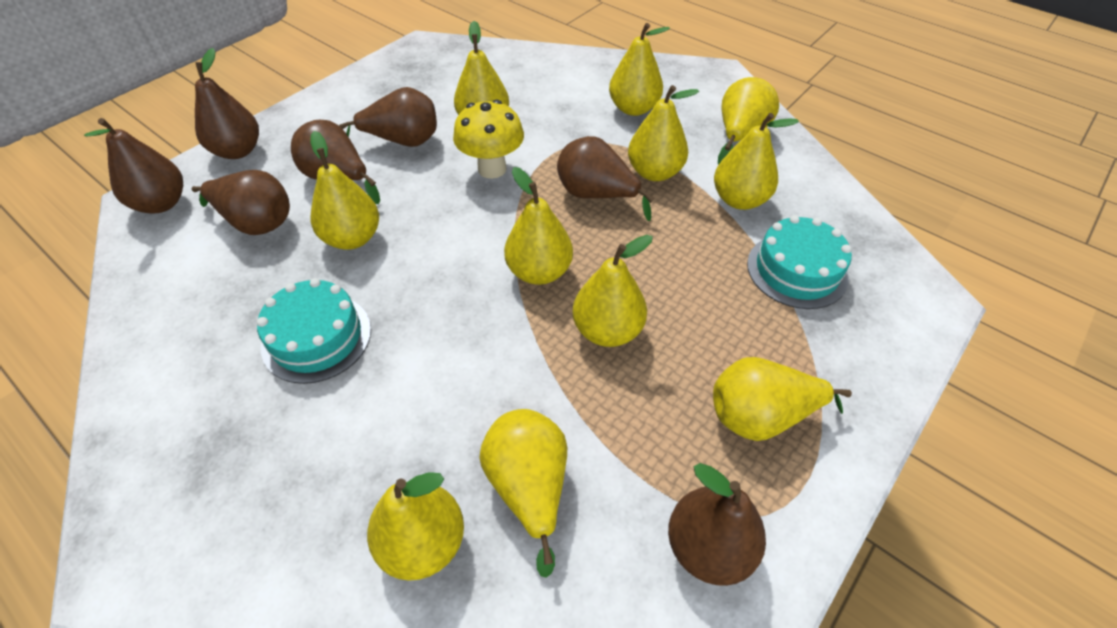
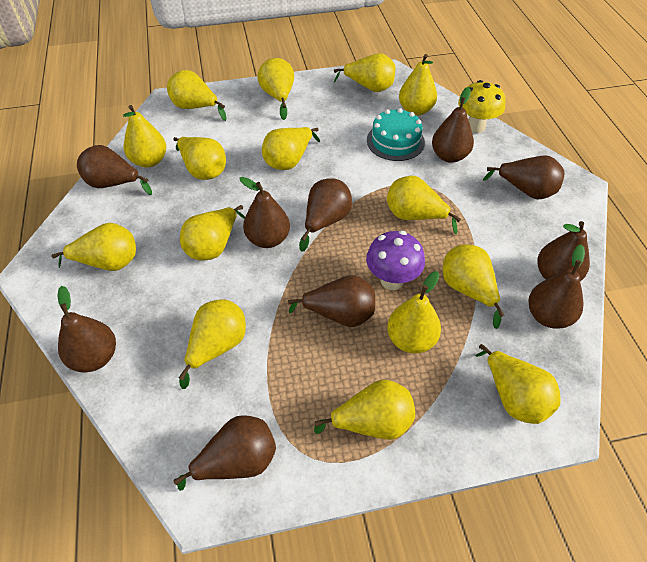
brown pear: [84,118,183,214] [192,170,290,235] [195,48,259,159] [291,120,380,204] [339,87,437,147] [557,136,655,221] [668,463,766,586] = 7 -> [57,286,116,372] [77,145,152,195] [174,415,276,491] [239,177,290,248] [288,275,375,327] [299,178,352,252] [432,87,474,163] [483,155,564,199] [528,244,585,329] [537,221,590,281] = 10
purple mushroom: none = 0 -> [366,231,425,290] = 1
turquoise cake: [257,278,371,384] [747,215,852,309] = 2 -> [367,108,425,161] = 1
yellow pear: [310,131,379,250] [367,472,464,581] [454,21,509,115] [480,409,567,578] [504,167,573,285] [573,235,653,347] [609,23,670,116] [628,85,699,181] [713,357,852,441] [714,113,799,210] [718,77,779,165] = 11 -> [51,223,136,271] [123,105,166,167] [167,70,227,121] [173,137,226,180] [179,299,246,389] [180,205,245,260] [257,58,294,120] [262,127,320,170] [314,379,415,440] [334,53,396,92] [387,176,461,234] [387,271,441,354] [399,54,437,116] [443,244,505,329] [476,344,561,424] = 15

